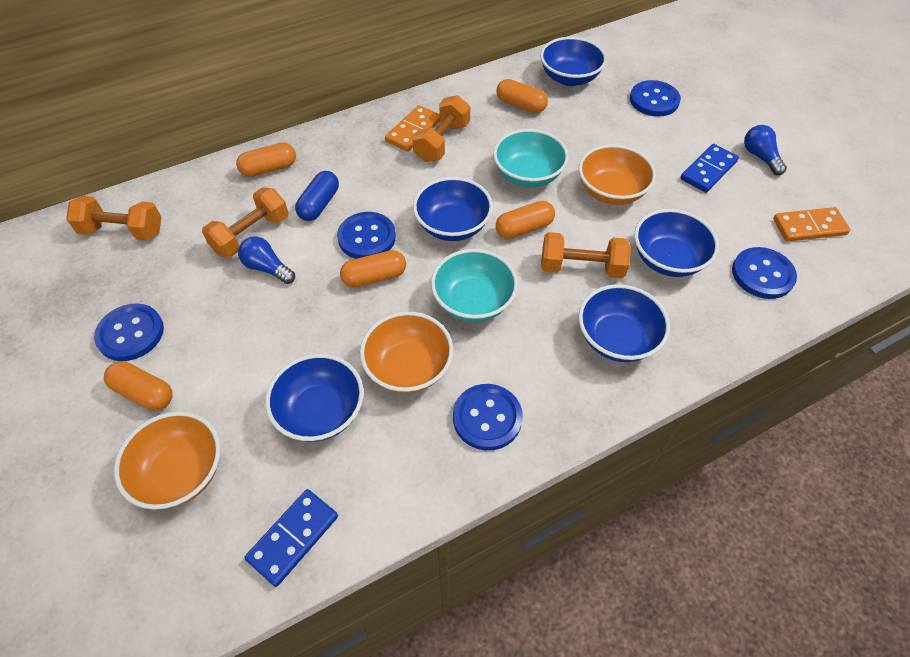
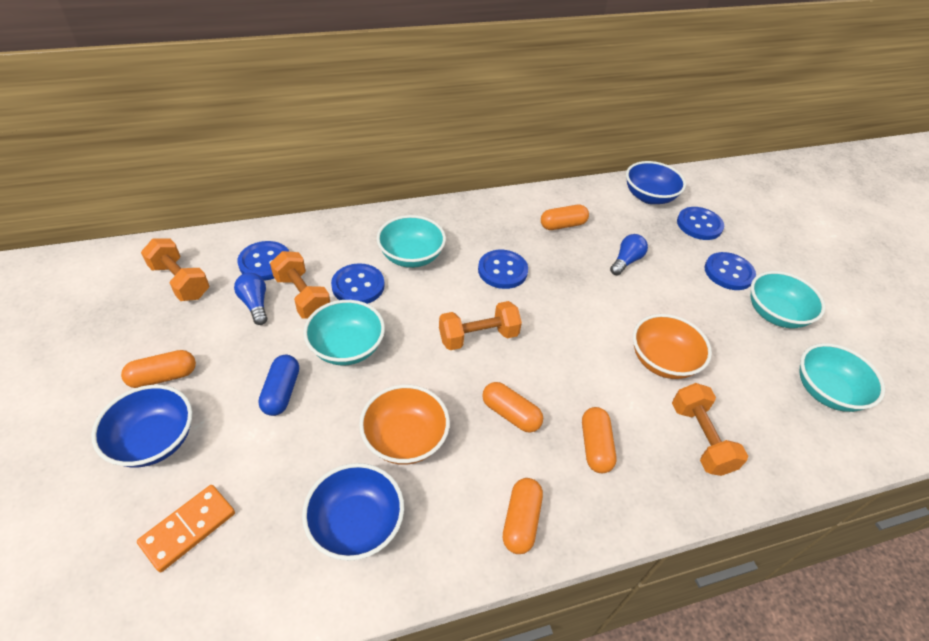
blue bowl: [265,354,364,442] [413,177,493,241] [540,37,607,86] [578,284,670,362] [634,209,719,277] = 5 -> [91,385,192,467] [302,463,404,561] [626,161,686,204] = 3
blue domino: [244,489,338,587] [680,144,739,193] = 2 -> none = 0
orange bowl: [114,411,221,509] [360,312,453,393] [579,144,656,205] = 3 -> [359,384,450,465] [633,314,712,379] = 2
orange domino: [385,105,441,152] [773,207,850,242] = 2 -> [137,485,235,572] = 1
turquoise bowl: [431,249,518,322] [493,129,569,188] = 2 -> [303,300,385,365] [377,215,446,268] [751,271,825,328] [799,343,885,412] = 4

